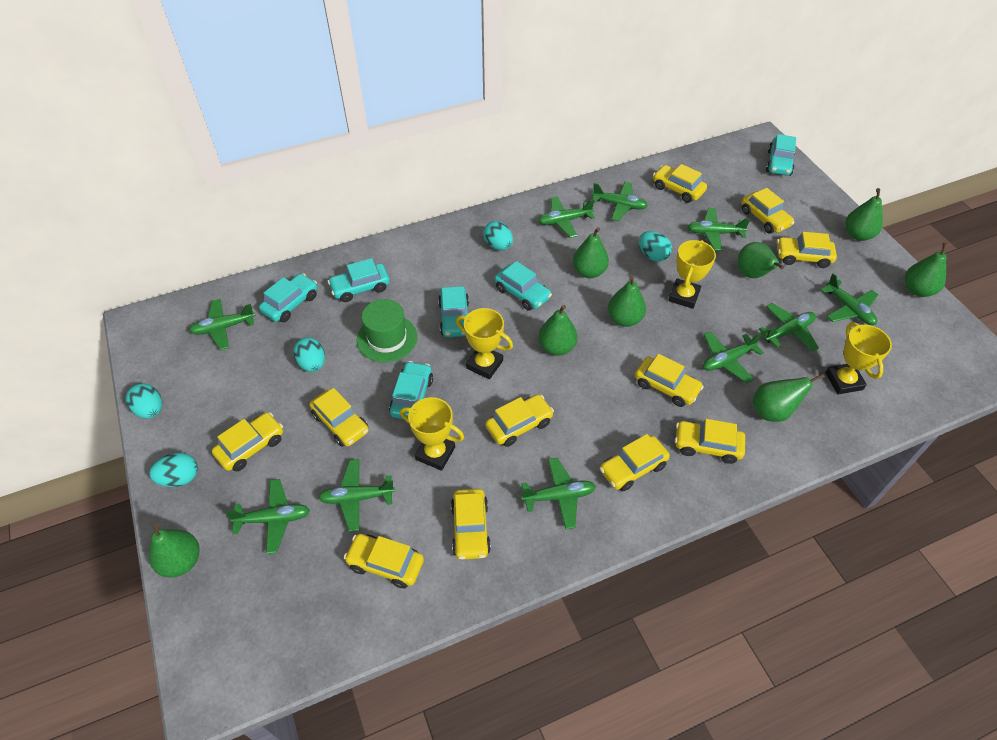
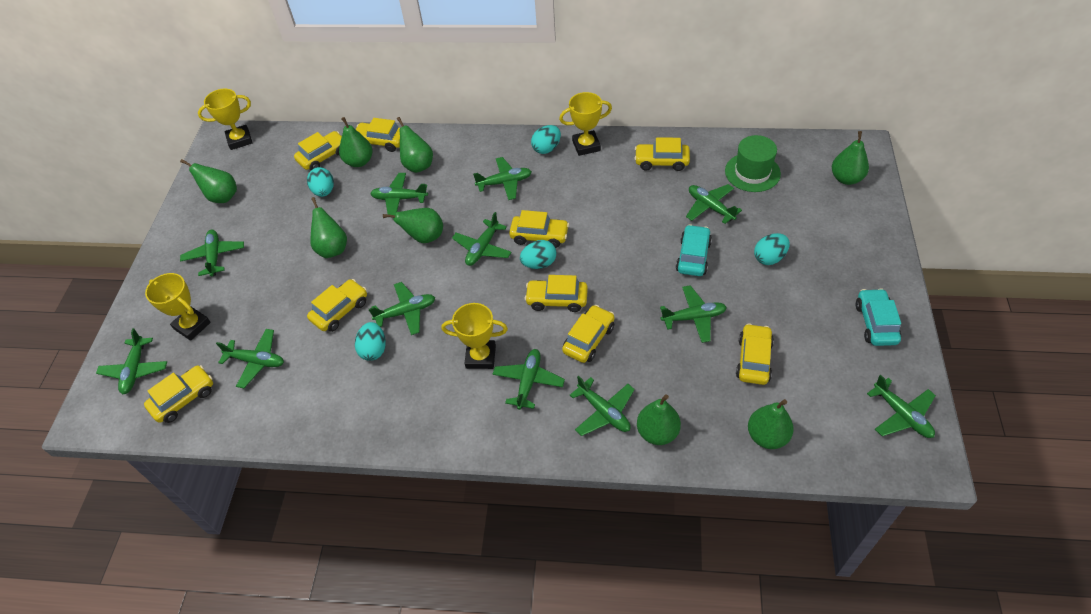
green plane: [189,299,255,350] [225,479,310,554] [318,459,395,532] [521,458,596,530] [538,197,595,238] [592,182,648,221] [688,208,751,251] [703,331,764,383] [759,303,819,352] [821,273,878,325] = 10 -> [96,328,167,394] [180,230,244,276] [216,329,284,388] [369,282,435,335] [370,173,428,215] [452,212,512,266] [473,157,532,200] [493,349,565,410] [570,376,635,436] [660,285,727,343] [686,184,742,224] [867,375,936,438] = 12
turquoise car: [259,273,317,322] [328,258,390,302] [389,361,433,419] [438,286,469,337] [495,261,552,311] [766,134,796,176] = 6 -> [676,224,712,276] [855,288,901,346] = 2
yellow car: [212,412,283,471] [310,388,369,447] [344,534,424,589] [451,489,491,560] [485,394,554,447] [600,434,670,491] [635,354,704,407] [653,164,707,203] [675,419,745,464] [742,188,794,234] [777,232,837,268] = 11 -> [144,365,213,423] [294,131,342,170] [307,279,367,332] [356,118,400,152] [509,210,569,248] [525,275,588,312] [562,305,614,363] [634,137,690,171] [736,323,774,385] = 9

